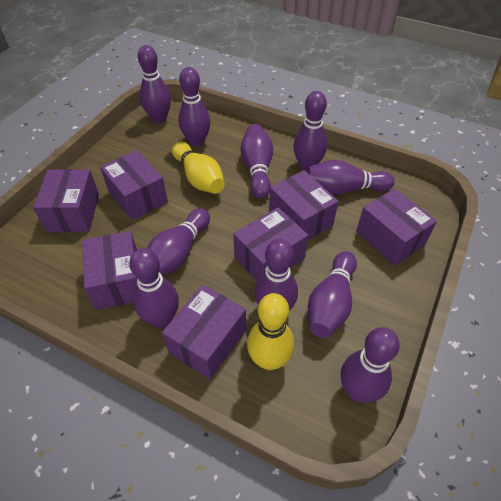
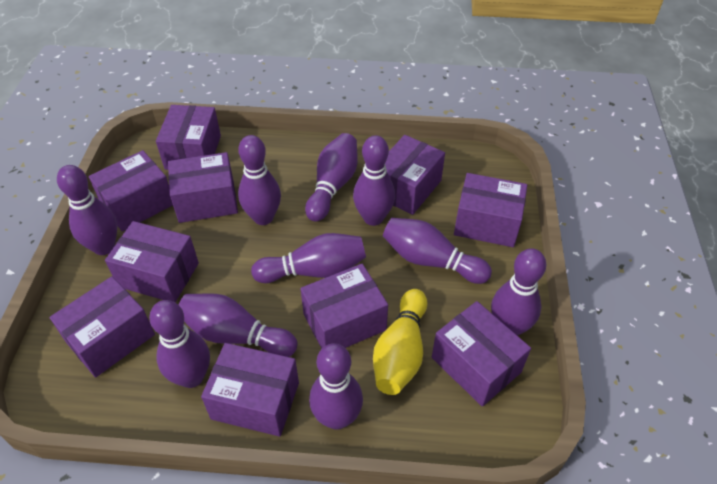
purple box: [33,169,99,232] [82,231,137,310] [100,150,168,220] [162,285,246,379] [233,207,309,281] [269,170,339,240] [356,189,437,266] = 7 -> [49,276,155,378] [89,150,173,232] [105,221,199,302] [156,105,221,170] [168,152,238,223] [201,343,299,437] [300,264,388,349] [385,135,445,215] [432,301,531,407] [454,173,527,247] = 10
yellow bowling pin: [172,141,225,194] [247,293,294,370] = 2 -> [373,289,428,395] = 1

